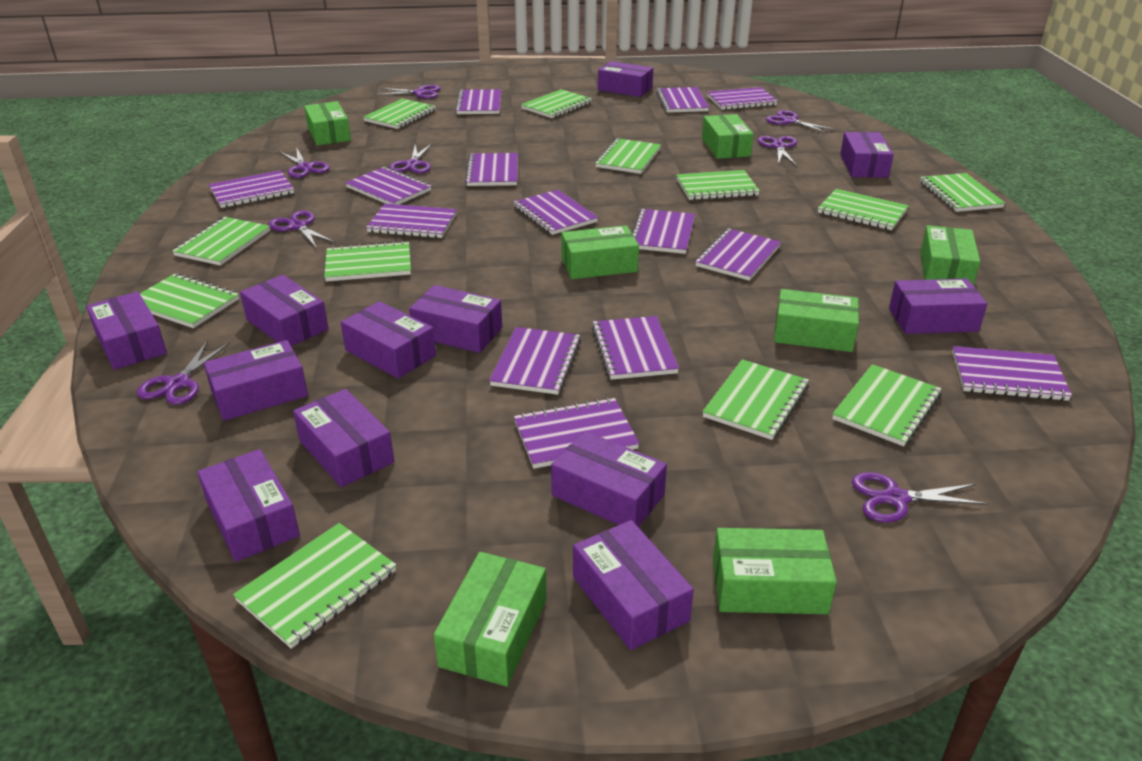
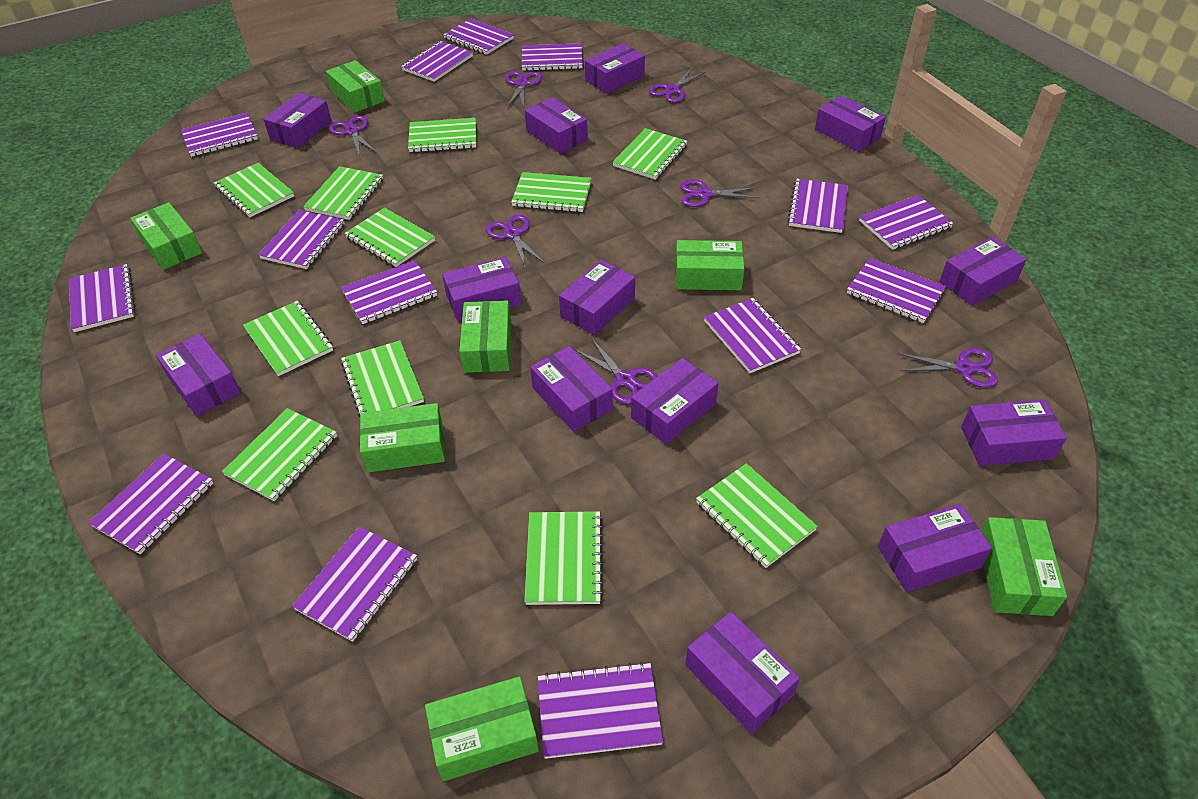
green notebook: [140,273,239,328] [172,217,270,266] [233,523,396,649] [324,241,411,282] [363,99,436,129] [521,89,592,118] [595,138,661,174] [676,170,760,200] [702,359,809,440] [818,189,909,230] [832,364,942,446] [920,173,1005,212] = 12 -> [214,163,294,217] [222,408,337,501] [243,301,333,376] [303,166,383,220] [341,340,424,417] [345,208,435,267] [408,118,476,152] [511,172,592,212] [524,511,604,605] [613,128,688,180] [696,463,818,568] = 11
purple box: [86,291,167,370] [197,449,300,562] [204,340,308,421] [240,275,329,346] [293,389,394,487] [341,301,436,379] [409,285,502,353] [551,431,667,527] [573,520,694,650] [598,61,653,97] [840,132,894,178] [889,279,987,334] = 12 -> [156,333,241,416] [263,93,332,148] [442,257,521,322] [525,97,588,154] [530,346,613,432] [559,260,635,335] [585,43,645,94] [631,358,719,444] [685,611,800,734] [815,95,886,152] [878,504,992,592] [939,237,1026,306] [961,399,1067,466] = 13
purple scissors: [137,340,230,405] [268,210,336,248] [279,147,330,178] [376,85,440,99] [389,144,432,174] [758,136,797,166] [766,110,836,133] [852,472,989,523] = 8 -> [329,116,377,154] [486,214,544,266] [505,71,542,108] [574,338,658,404] [649,68,706,103] [680,179,760,207] [897,348,998,388] = 7

